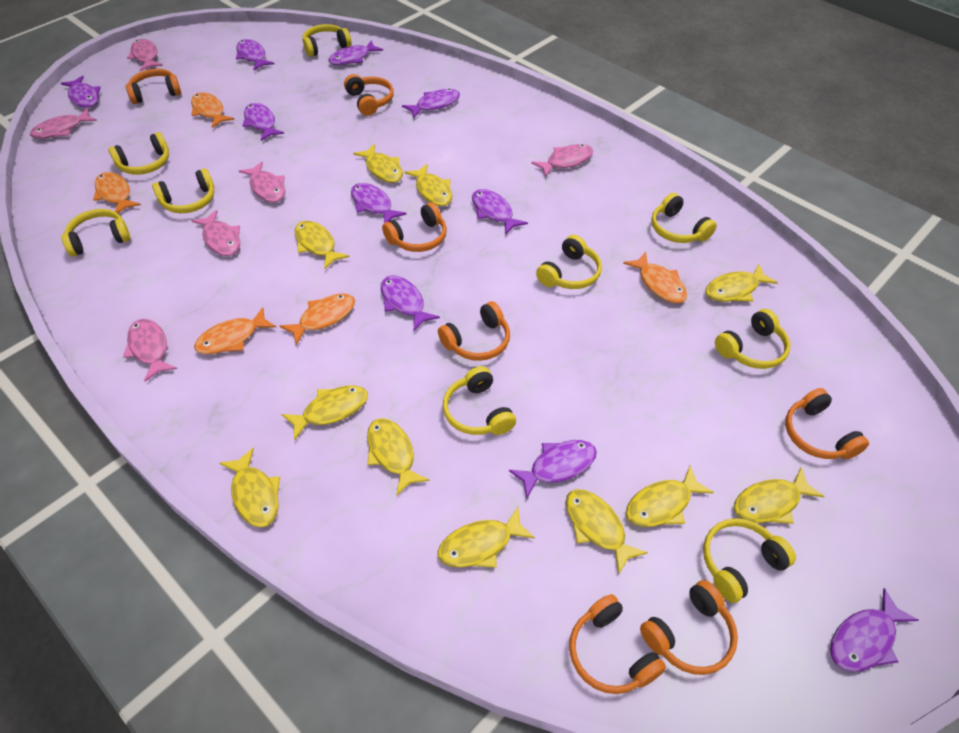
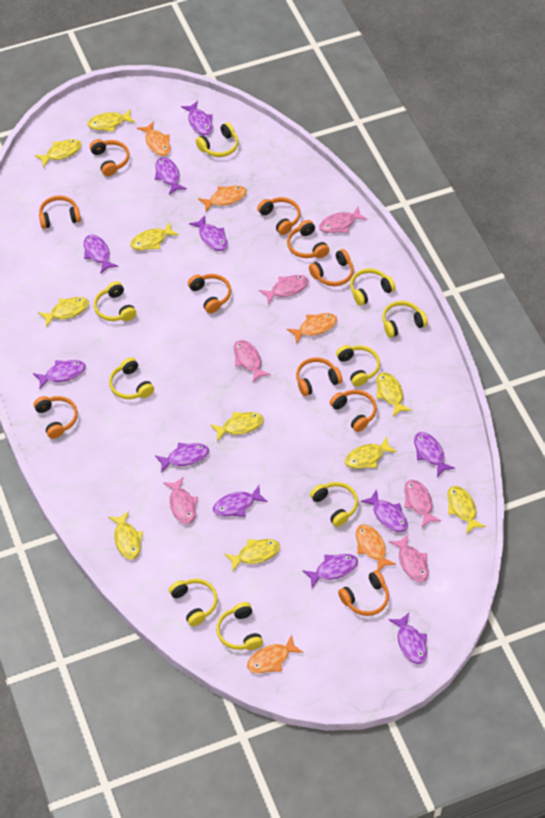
orange headphones: [126,69,181,104] [344,74,394,116] [382,202,447,252] [438,301,510,361] [569,594,666,694] [640,580,738,675] [785,388,869,459] = 7 -> [34,396,78,439] [39,195,81,229] [90,139,129,176] [188,274,231,313] [257,197,300,235] [287,220,329,258] [296,357,342,396] [309,249,354,286] [330,390,377,432] [338,570,389,616] = 10
purple fish: [60,76,101,108] [236,39,274,70] [243,103,284,141] [328,40,383,65] [351,183,407,223] [381,275,440,331] [402,89,460,118] [472,189,528,234] [509,440,597,498] [830,588,919,672] = 10 -> [33,360,86,389] [84,235,118,273] [155,157,187,195] [155,443,209,473] [181,101,213,135] [189,215,228,251] [213,485,268,517] [302,554,358,588] [360,489,408,532] [389,613,427,664] [414,432,455,477] = 11
yellow fish: [219,448,280,527] [281,385,368,441] [295,221,349,269] [353,144,403,183] [367,418,430,496] [404,164,452,206] [438,507,535,568] [566,489,648,574] [626,466,714,527] [705,264,778,302] [734,468,824,524] = 11 -> [35,139,82,168] [38,297,89,327] [87,109,135,132] [108,511,143,559] [130,222,179,250] [210,412,264,441] [224,539,280,572] [345,436,397,469] [376,372,412,416] [447,486,486,534] = 10

